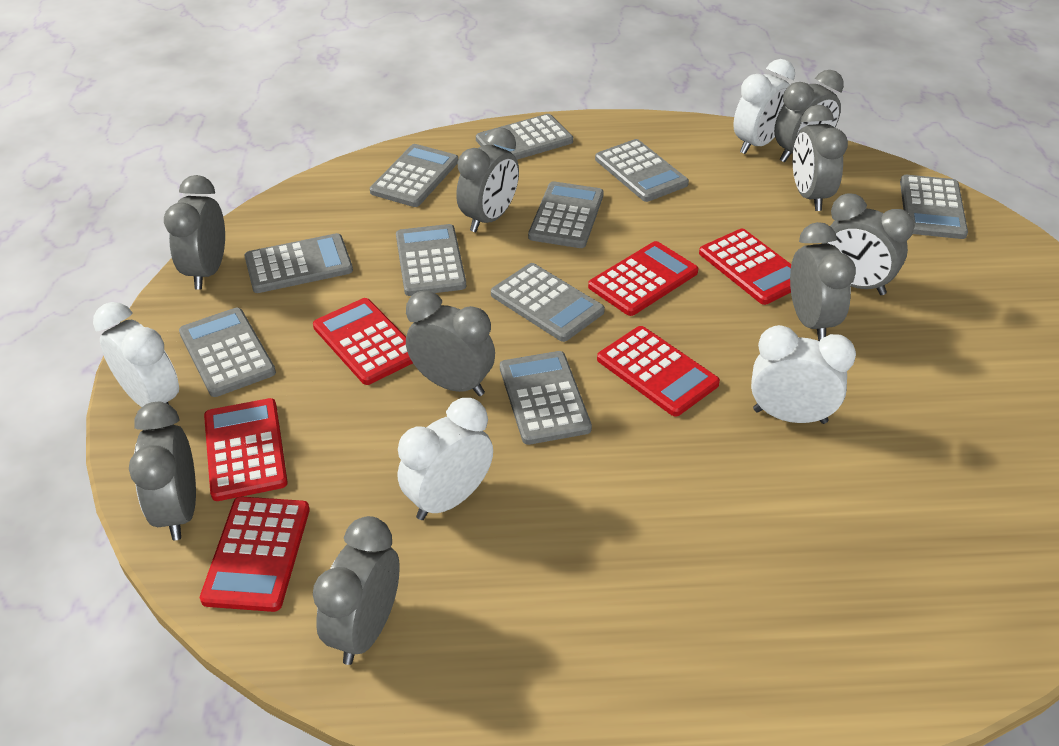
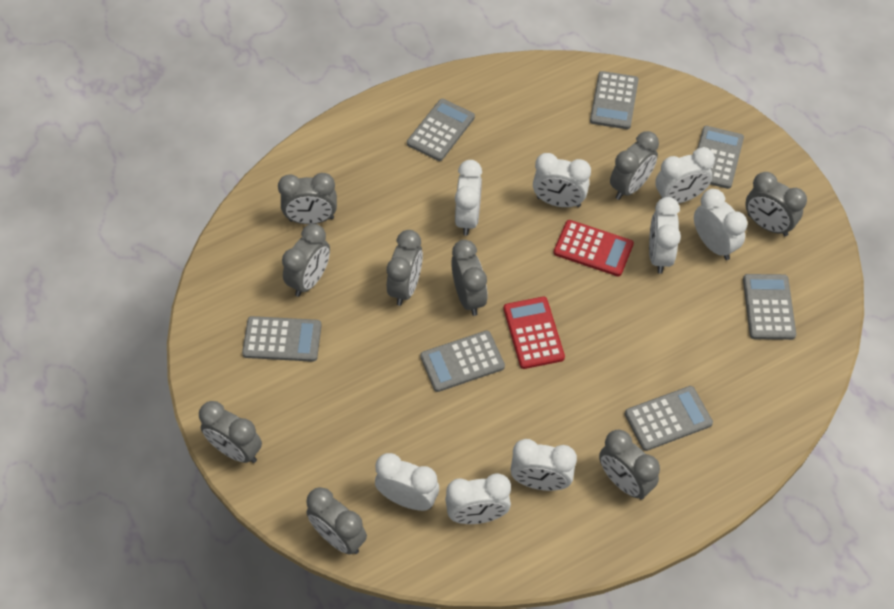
grey calculator: [179,308,276,397] [244,233,353,293] [370,144,459,207] [396,224,466,296] [476,114,573,160] [491,263,605,342] [500,351,592,445] [528,181,604,248] [595,139,689,202] [900,175,968,239] = 10 -> [242,316,322,362] [407,99,475,161] [420,330,505,392] [590,71,639,129] [625,386,713,451] [697,126,744,189] [743,274,796,340] = 7
red calculator: [200,497,310,612] [204,398,288,501] [313,298,413,385] [588,241,698,316] [597,326,720,417] [699,229,791,305] = 6 -> [504,297,565,369] [554,220,634,276] = 2
white clock: [93,302,179,407] [398,398,493,520] [733,59,795,154] [751,325,856,424] = 4 -> [375,453,439,511] [445,473,511,524] [455,160,482,236] [510,439,577,491] [533,153,591,207] [649,197,681,274] [656,148,715,203] [694,189,747,260] = 8

